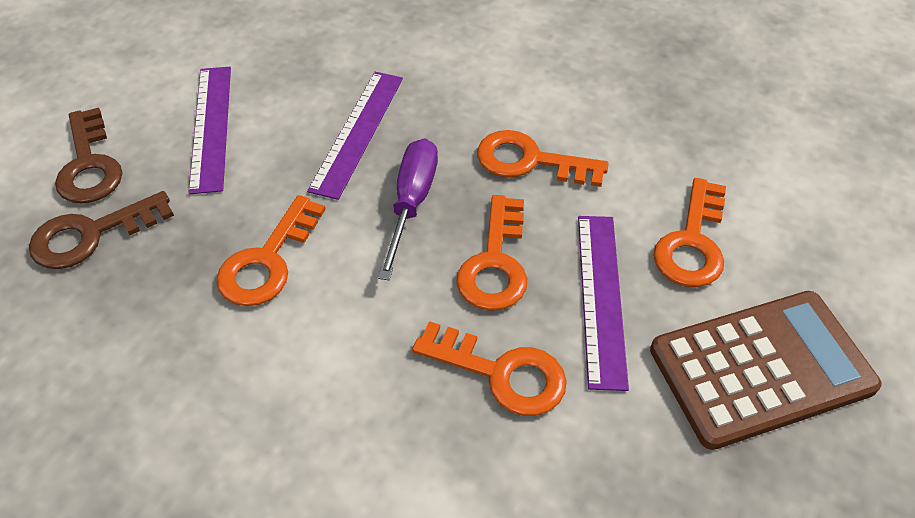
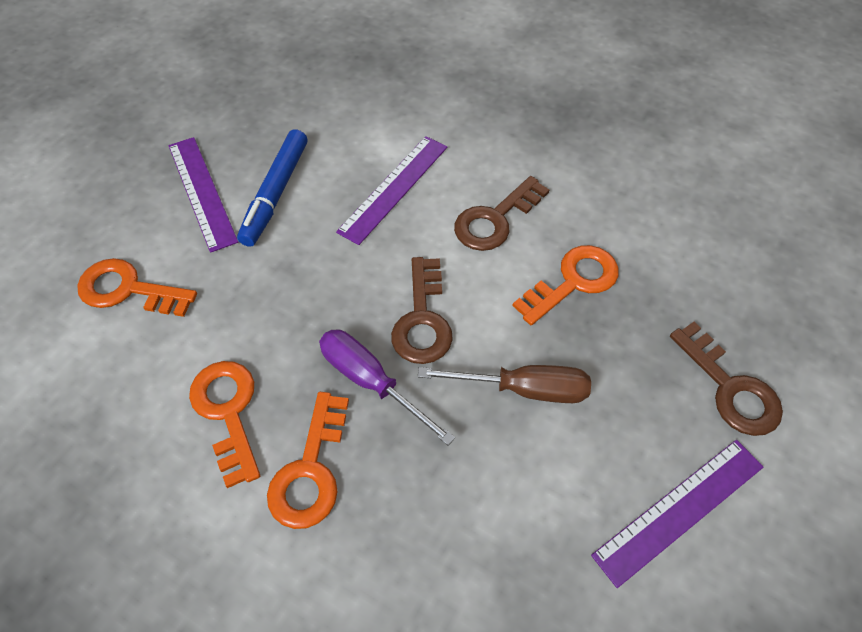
blue marker: none = 0 -> [237,129,307,247] = 1
brown calculator: [650,291,882,450] = 1 -> none = 0
brown key: [29,191,174,269] [55,107,122,203] = 2 -> [391,257,453,364] [454,176,549,251] [670,322,783,436] = 3
brown screwdriver: none = 0 -> [418,365,591,403] = 1
orange key: [216,195,326,306] [412,321,567,416] [456,195,527,311] [477,130,609,187] [653,178,726,287] = 5 -> [77,258,197,317] [189,361,260,488] [267,392,349,529] [512,245,619,325] = 4

